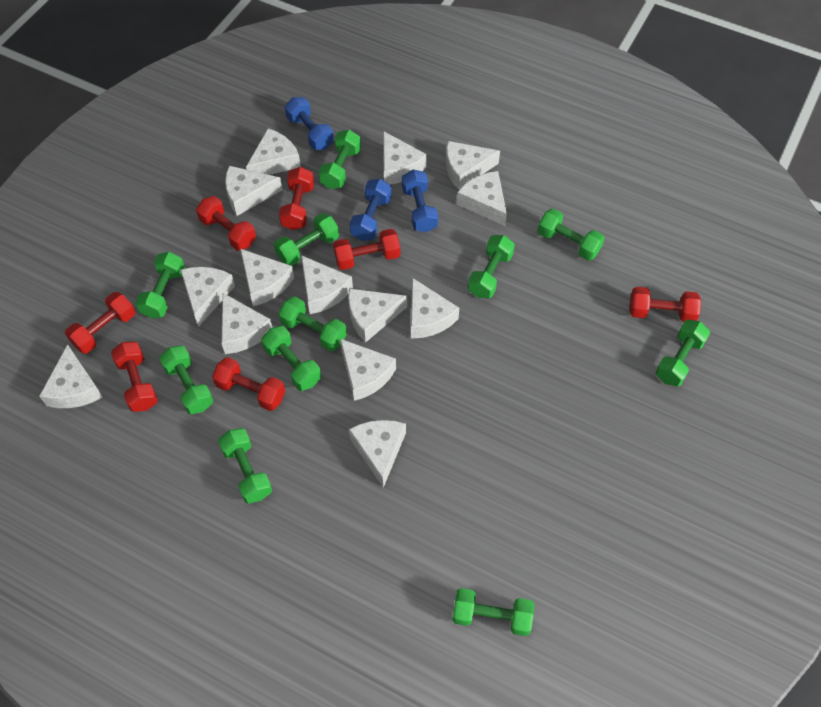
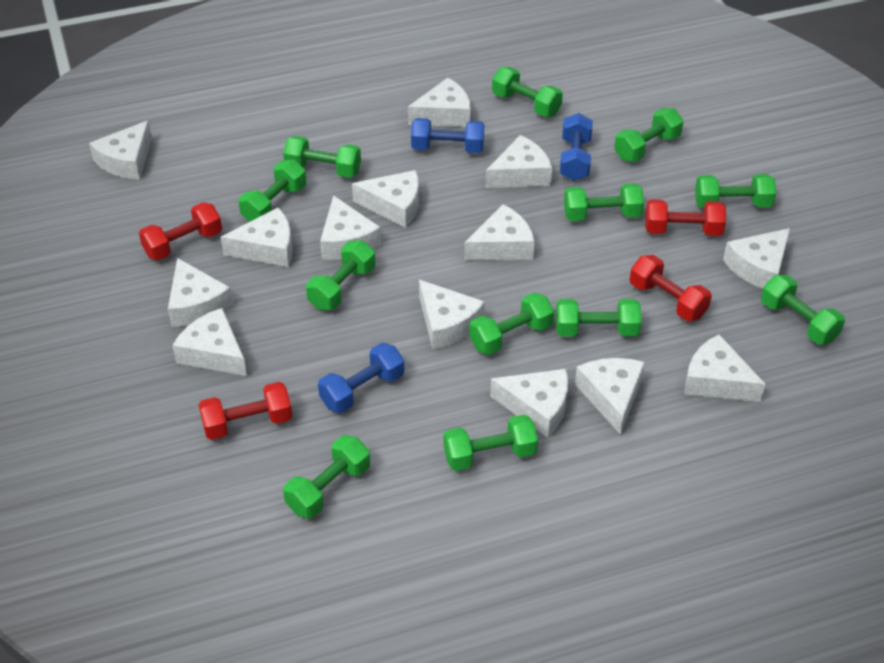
green dumbbell: [135,252,185,318] [159,345,214,414] [218,428,272,504] [261,326,321,391] [274,213,339,266] [278,297,347,351] [319,130,361,189] [452,588,534,636] [468,235,515,298] [537,209,604,261] [655,320,710,386] = 11 -> [239,159,306,222] [283,136,361,178] [283,435,370,519] [306,240,375,310] [443,414,538,471] [469,293,554,355] [492,67,563,117] [556,299,641,337] [564,183,644,221] [614,108,683,162] [695,174,776,209] [761,275,845,345] = 12
red dumbbell: [65,292,135,354] [111,342,158,412] [196,196,256,251] [212,357,285,411] [279,167,314,230] [333,229,400,270] [629,287,701,322] = 7 -> [139,202,222,260] [198,382,293,440] [630,255,712,321] [645,199,726,236] = 4

